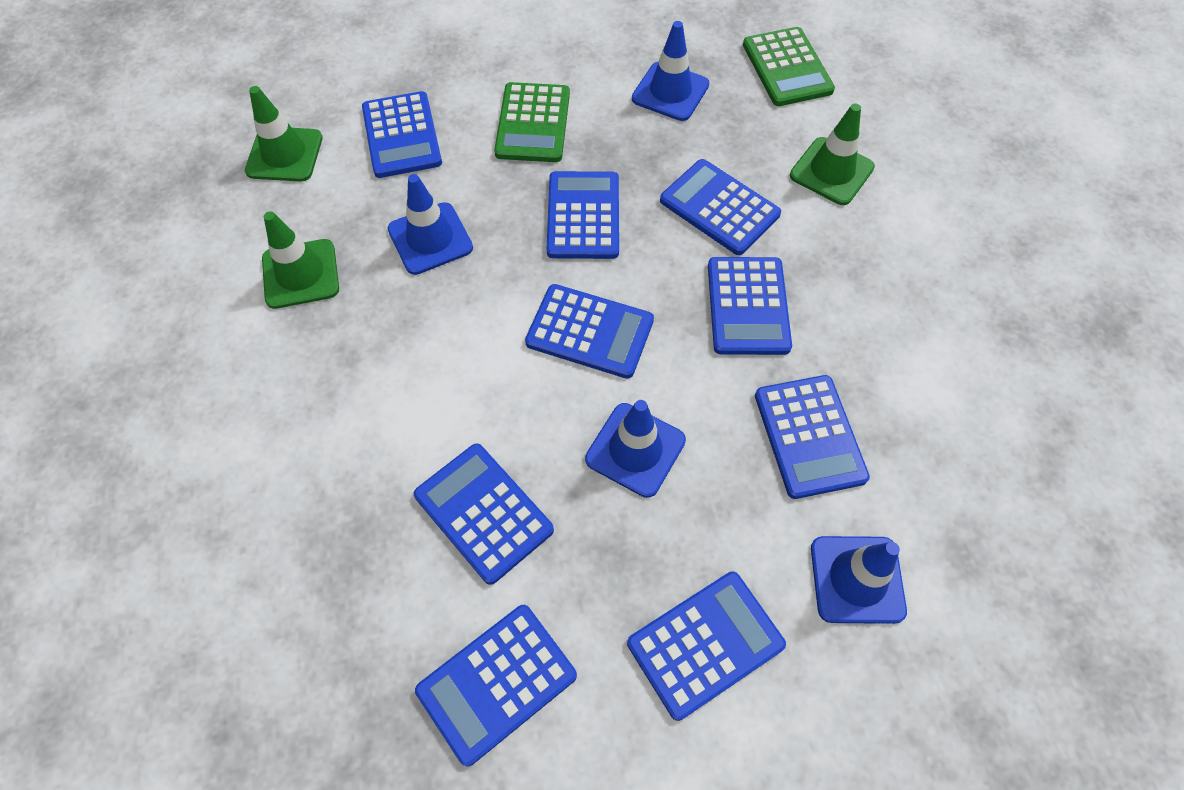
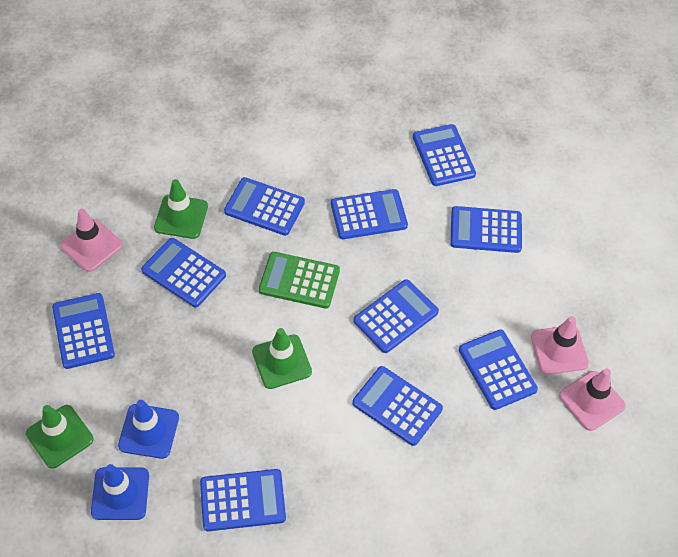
blue calculator: [362,91,442,178] [414,443,554,585] [415,605,577,766] [525,284,654,379] [547,171,619,259] [627,571,786,721] [660,159,781,255] [708,257,792,355] [755,375,870,499] = 9 -> [52,293,115,369] [141,238,226,307] [200,469,286,531] [224,177,305,236] [331,189,408,239] [352,366,443,446] [353,279,439,353] [413,124,476,186] [450,206,522,253] [459,330,538,410] = 10
blue traffic cone: [388,174,473,275] [585,400,686,498] [632,21,709,121] [811,536,907,624] = 4 -> [91,464,149,520] [118,400,179,459] = 2
green calculator: [494,82,570,162] [743,27,835,106] = 2 -> [259,252,340,309] = 1
pink traffic cone: none = 0 -> [61,208,123,272] [531,316,589,375] [559,368,626,431] = 3

